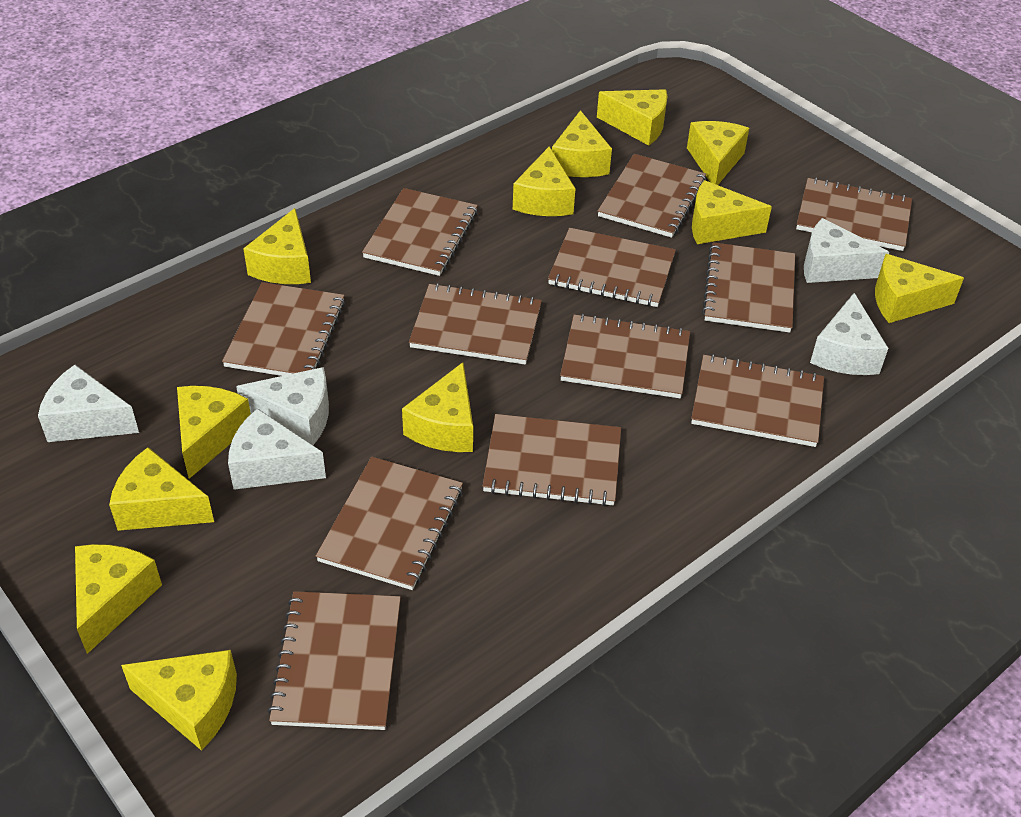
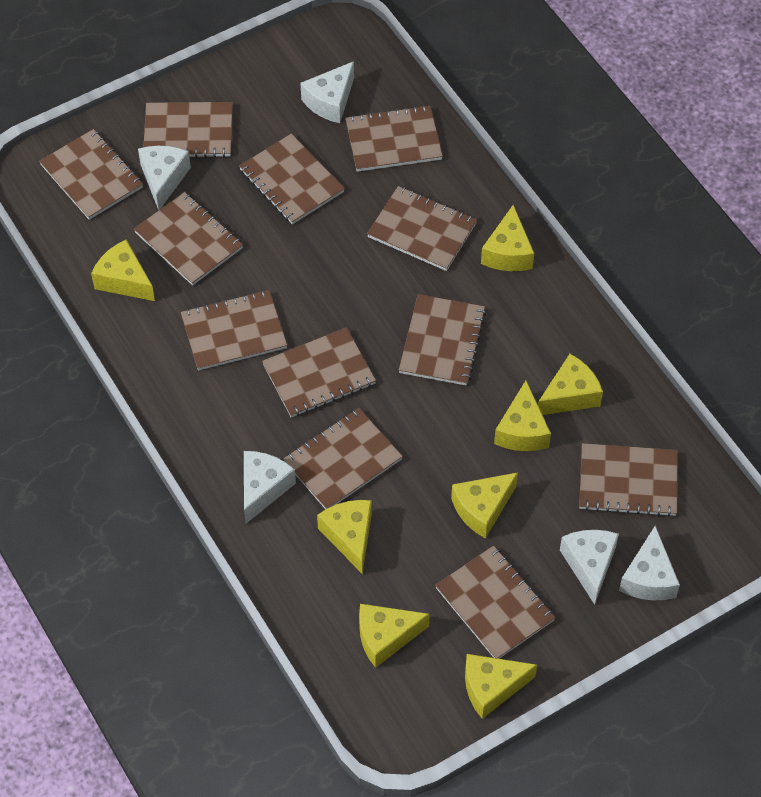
yellow cheese: [75,544,162,654] [109,447,214,531] [121,650,237,751] [177,386,251,479] [243,208,311,284] [402,362,473,452] [513,147,576,216] [552,110,612,177] [597,89,667,146] [687,121,749,185] [692,180,772,244] [875,254,964,323] = 12 -> [91,240,155,301] [317,500,372,574] [359,604,430,668] [451,472,518,539] [465,654,537,719] [481,205,534,271] [494,381,551,451] [538,354,603,415] = 8

